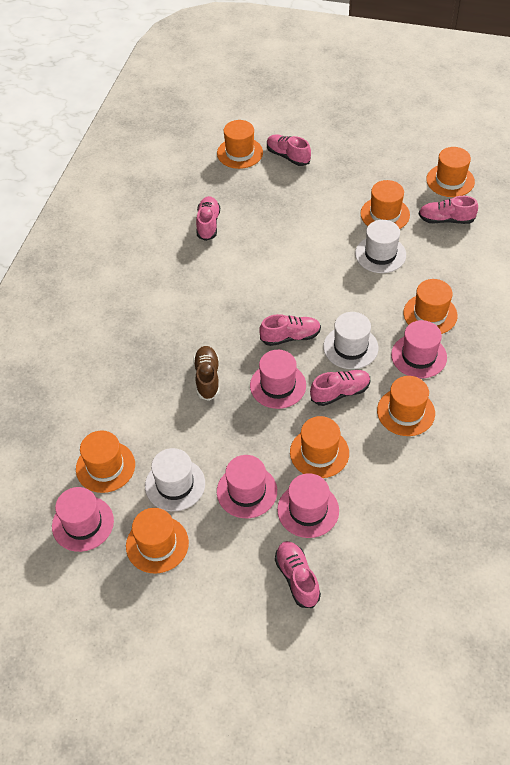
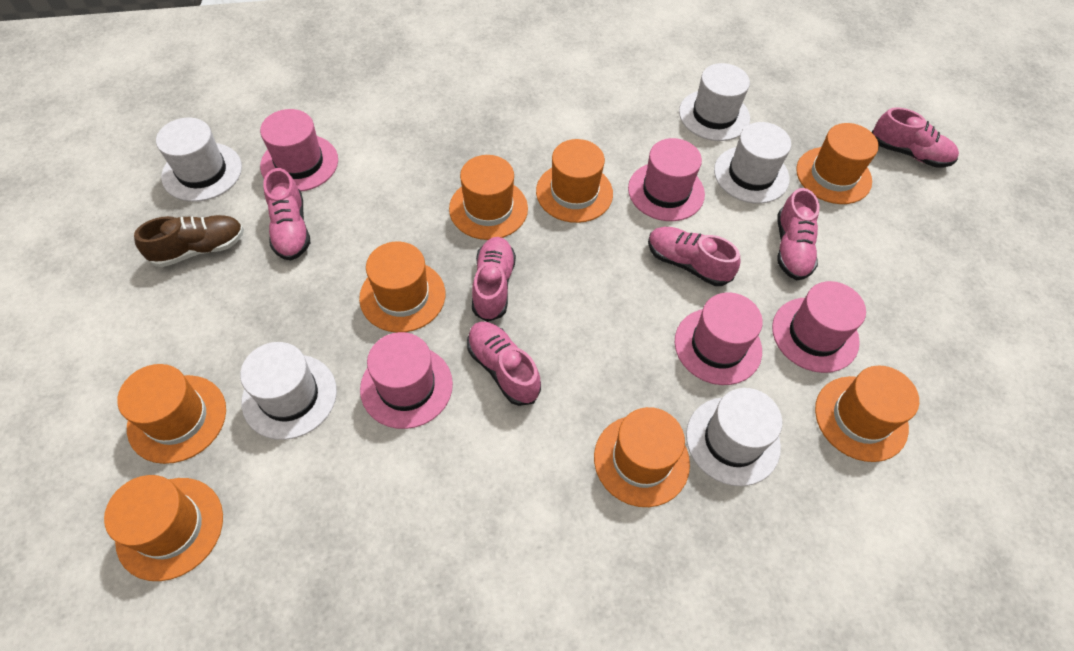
white hat: [145,448,205,511] [323,312,378,369] [355,220,406,273] = 3 -> [156,118,242,202] [240,342,337,440] [679,63,750,141] [686,388,782,486] [714,122,791,204] = 5

